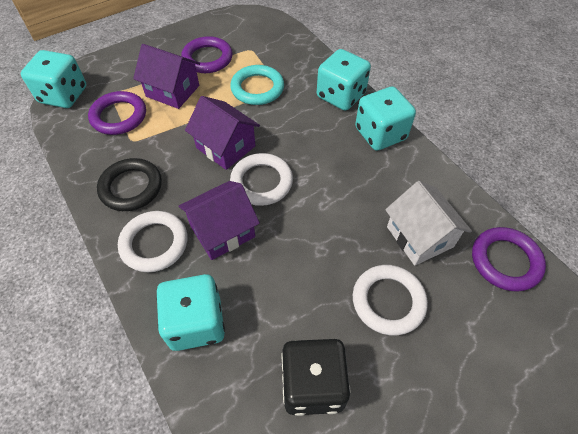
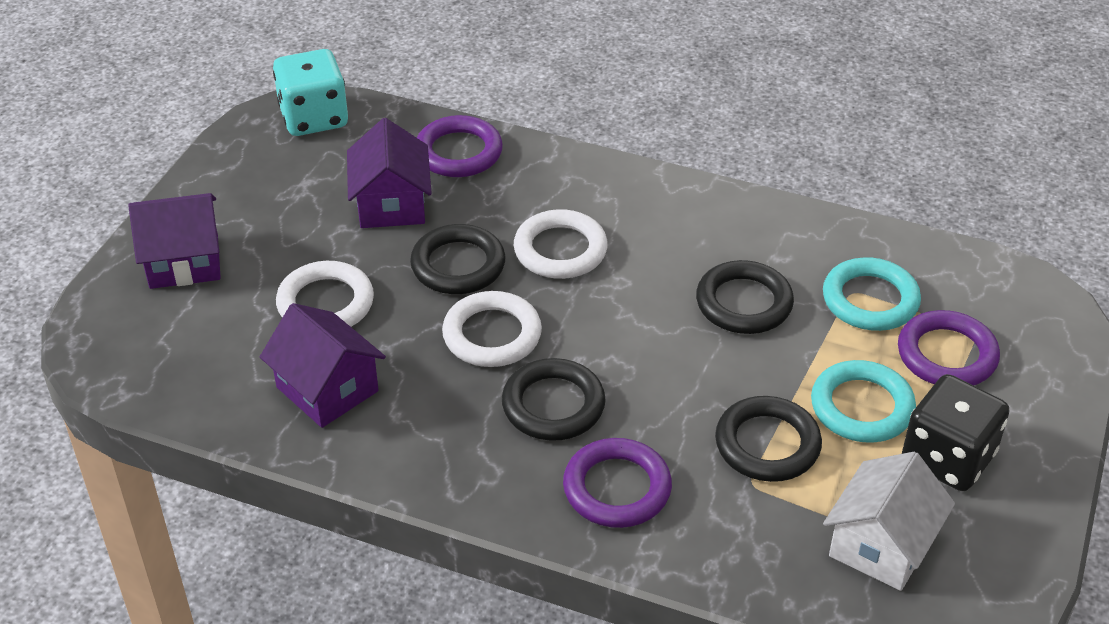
black ring: [97,158,162,211] = 1 -> [410,224,505,294] [502,358,605,441] [696,260,794,334] [715,396,822,482] = 4
turquoise dice: [21,50,86,108] [156,274,225,351] [317,49,371,111] [355,86,416,151] = 4 -> [273,49,348,136] = 1
turquoise ring: [230,65,284,105] = 1 -> [811,360,916,443] [823,257,921,331] = 2

